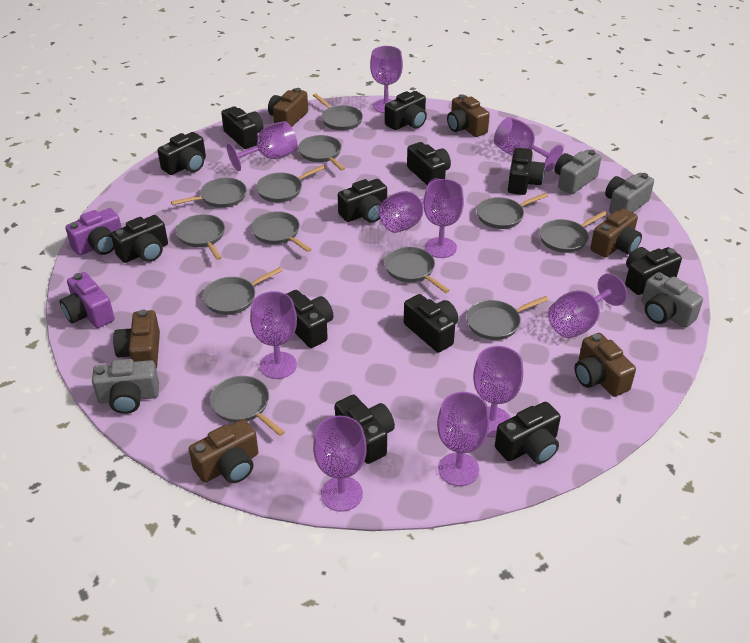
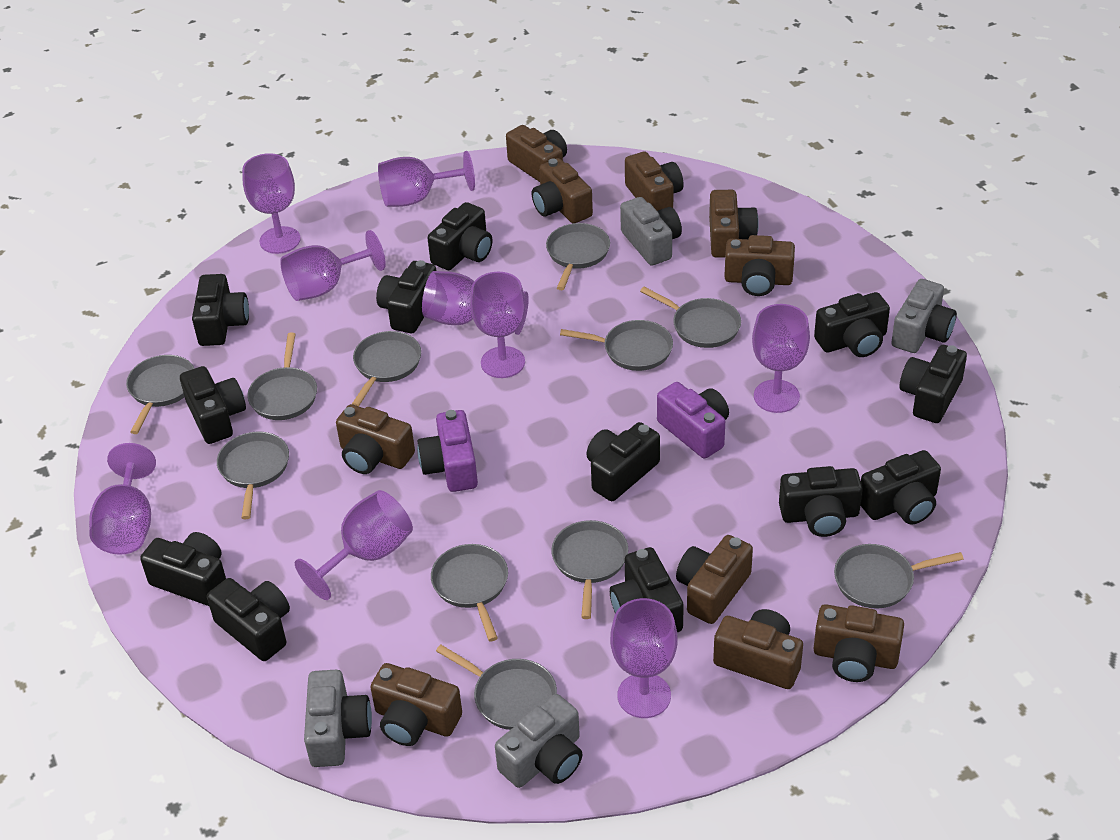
brown camera: [113,310,160,369] [189,419,258,483] [268,88,308,127] [447,94,490,137] [575,333,636,397] [590,208,642,258] = 6 -> [336,404,415,474] [370,663,462,746] [506,125,567,182] [532,158,593,223] [625,152,684,211] [676,535,753,624] [709,190,759,258] [713,609,803,689] [724,235,795,296] [813,604,904,682] = 10
grey pan: [171,178,247,208] [176,214,225,260] [202,267,283,315] [210,376,285,436] [251,211,312,252] [256,165,325,202] [298,135,345,171] [313,93,363,130] [385,247,450,293] [466,296,549,340] [477,193,548,229] [539,211,607,253] = 12 -> [126,355,195,434] [217,432,289,519] [247,332,317,420] [352,331,421,406] [431,544,508,641] [436,645,557,730] [546,223,610,290] [551,520,628,619] [560,320,673,371] [640,287,741,348] [834,544,964,608] = 11
purple goblet: [227,121,298,171] [250,291,297,379] [313,416,367,512] [370,46,403,113] [379,178,438,233] [423,179,464,258] [437,392,490,486] [473,346,523,437] [494,117,563,172] [548,273,627,338] = 10 -> [89,443,156,555] [242,153,301,254] [280,230,386,301] [295,490,413,600] [378,151,475,207] [422,271,529,335] [470,272,526,378] [610,598,678,718] [752,304,810,413] = 9

